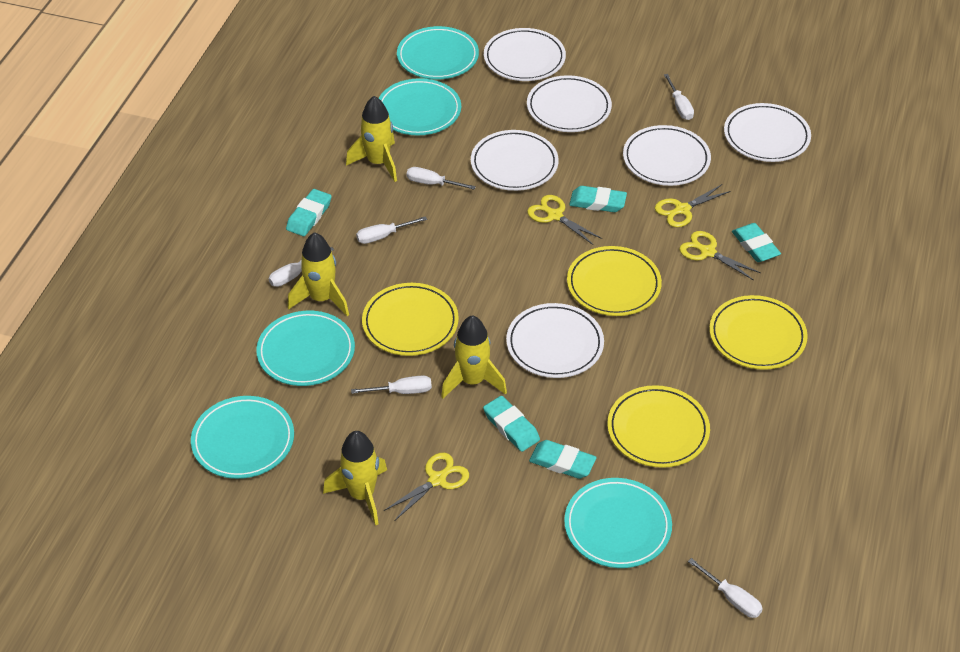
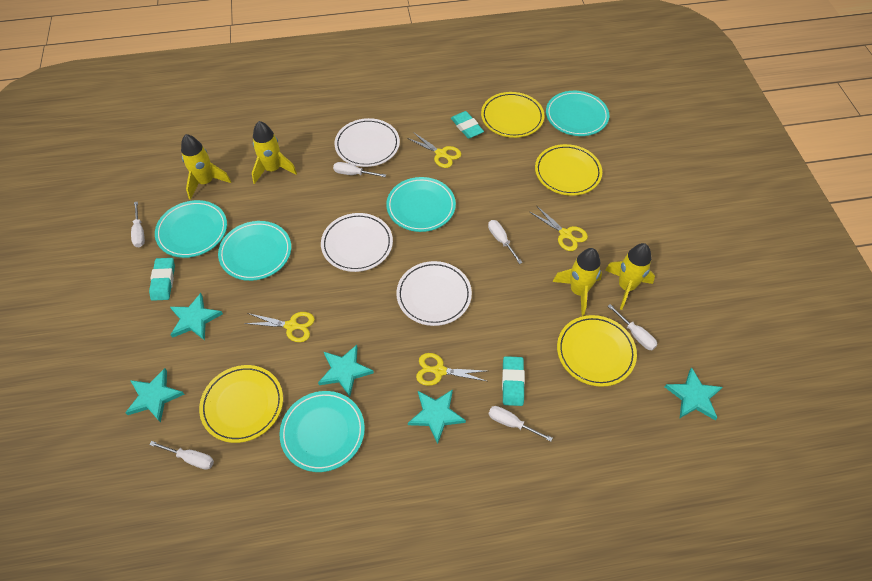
turquoise eraser: [286,189,332,236] [483,396,540,452] [529,440,597,479] [569,186,627,212] [732,223,781,262] = 5 -> [149,258,175,301] [451,111,484,139] [502,356,525,406] = 3
turquoise star: none = 0 -> [125,368,185,423] [170,293,223,340] [318,345,374,397] [408,389,466,444] [665,367,723,420] = 5
white plate: [471,130,559,191] [484,28,566,81] [506,303,604,378] [527,75,612,132] [623,125,711,186] [724,103,811,162] = 6 -> [321,213,393,272] [335,118,400,167] [396,261,472,326] = 3

